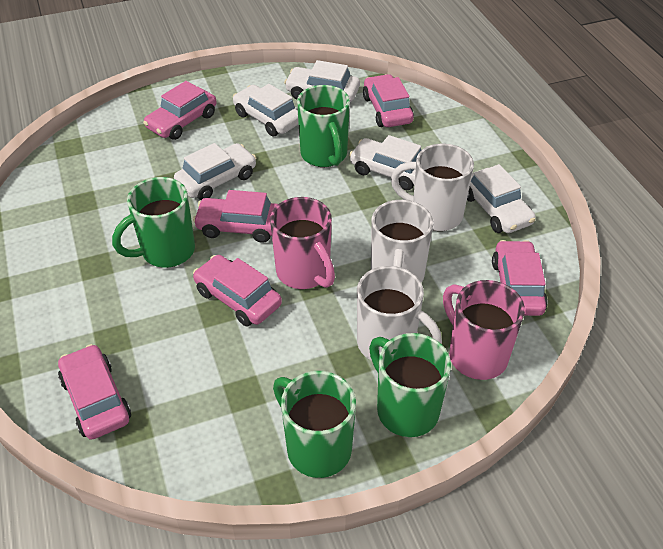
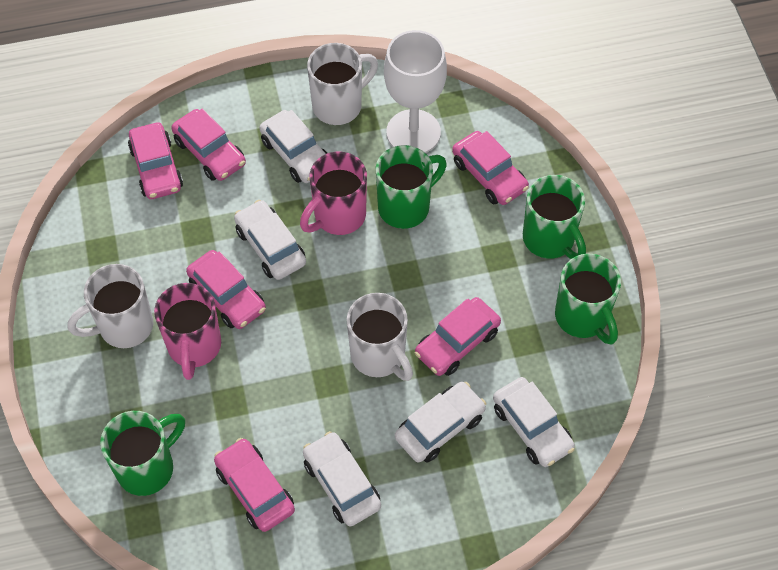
white goblet: none = 0 -> [384,30,447,153] = 1

